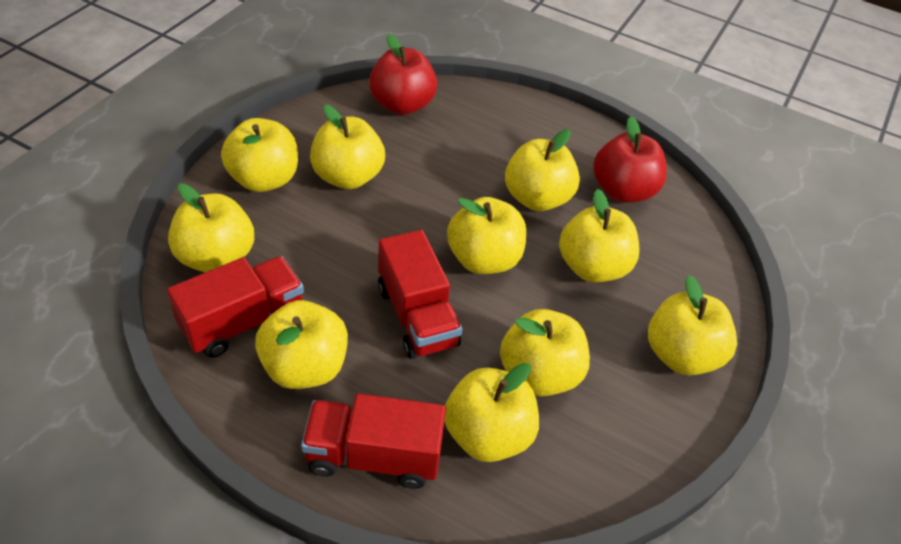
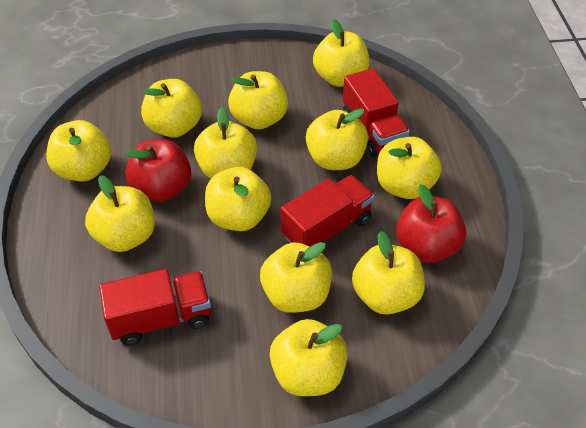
yellow apple: [168,184,254,272] [221,118,298,192] [255,300,348,389] [310,105,385,189] [445,363,539,462] [447,197,526,274] [500,309,590,396] [505,129,580,211] [559,189,640,283] [648,275,737,376] = 10 -> [46,120,112,182] [85,175,155,252] [141,79,202,138] [194,107,257,179] [205,167,271,231] [228,71,288,130] [260,242,332,313] [270,319,348,396] [306,108,368,170] [313,19,369,87] [352,231,425,315] [377,137,442,199] = 12

